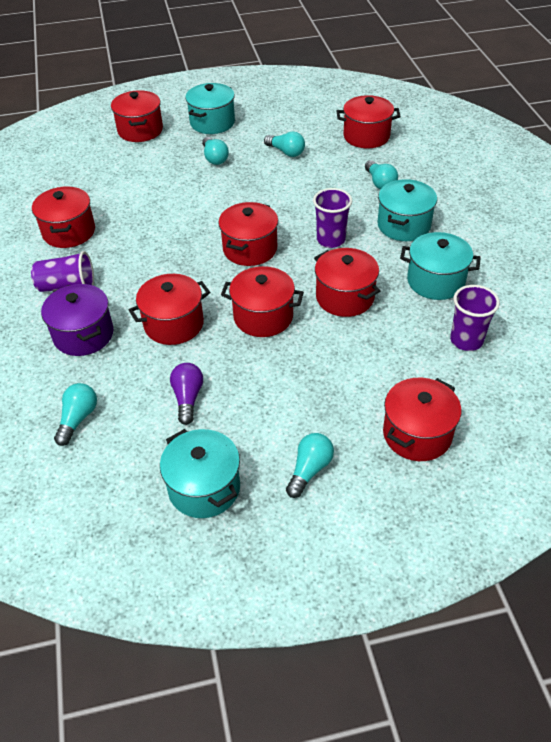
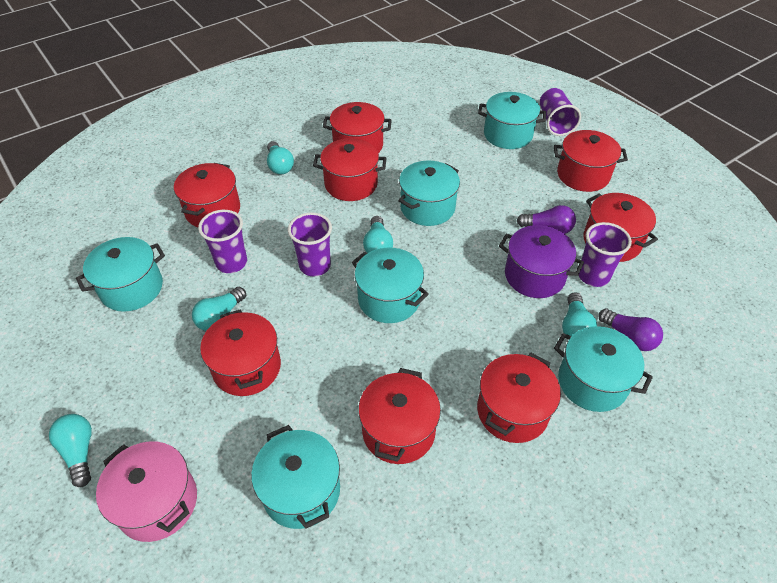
pink pot: none = 0 -> [96,441,197,542] = 1
purple cup: [31,251,94,292] [313,188,352,248] [450,285,500,351] = 3 -> [198,210,247,273] [288,213,332,276] [540,88,581,136] [579,222,632,287] = 4
purple light bulb: [170,363,203,425] = 1 -> [517,205,576,234] [598,309,663,351] = 2
turquoise pot: [160,429,240,518] [185,83,235,134] [377,179,437,241] [400,232,481,300] = 4 -> [76,237,165,312] [251,425,340,529] [352,248,429,323] [398,161,460,226] [478,92,546,149] [554,326,653,412] = 6

